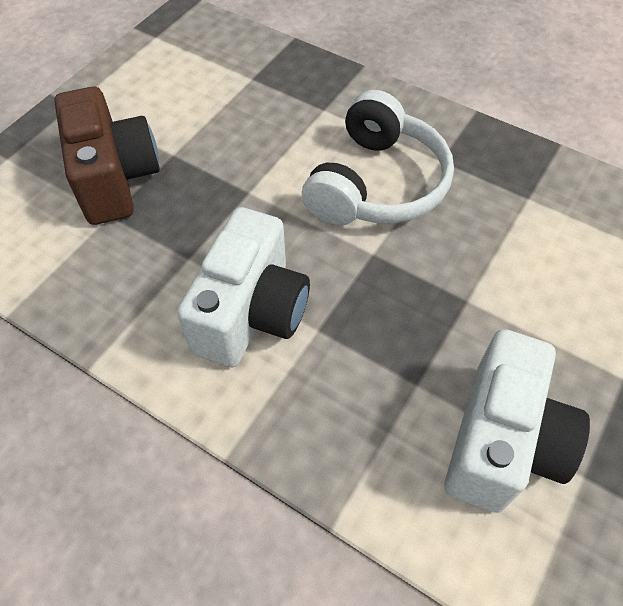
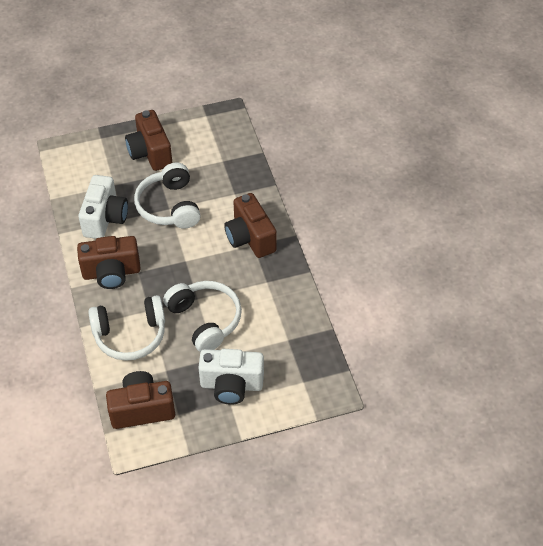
brown camera: [54,87,160,225] = 1 -> [77,236,141,289] [106,371,175,429] [125,110,172,171] [224,193,277,258] = 4
white headphones: [302,90,454,226] = 1 -> [88,295,165,361] [134,162,201,229] [163,281,242,352] = 3

